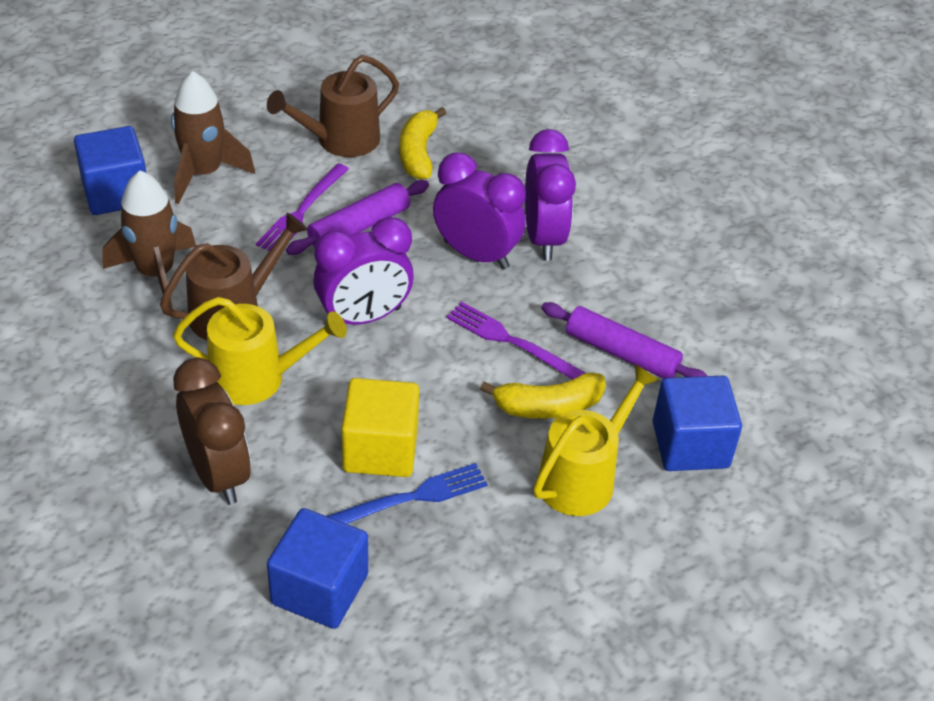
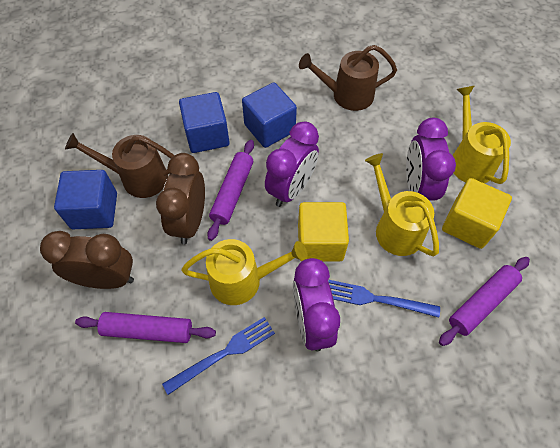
blue fork: [327,463,488,524] = 1 -> [162,317,275,395] [328,280,440,318] = 2
brown clock: [173,358,251,505] = 1 -> [40,231,134,289] [156,153,205,244] = 2
brown rocket: [102,170,196,309] [171,71,255,204] = 2 -> none = 0
purple fork: [256,164,349,251] [446,302,585,380] = 2 -> none = 0
purple rolling pin: [286,180,429,255] [541,302,707,379] = 2 -> [75,312,216,343] [207,140,254,241] [439,257,530,346] = 3
yellow banana: [399,107,446,180] [480,372,606,419] = 2 -> none = 0
yellow cube: [341,378,419,477] = 1 -> [298,202,349,262] [442,178,512,249] = 2
yellow watering can: [173,297,347,405] [533,364,659,516] = 2 -> [181,239,307,305] [365,153,439,256] [452,85,511,184] = 3

